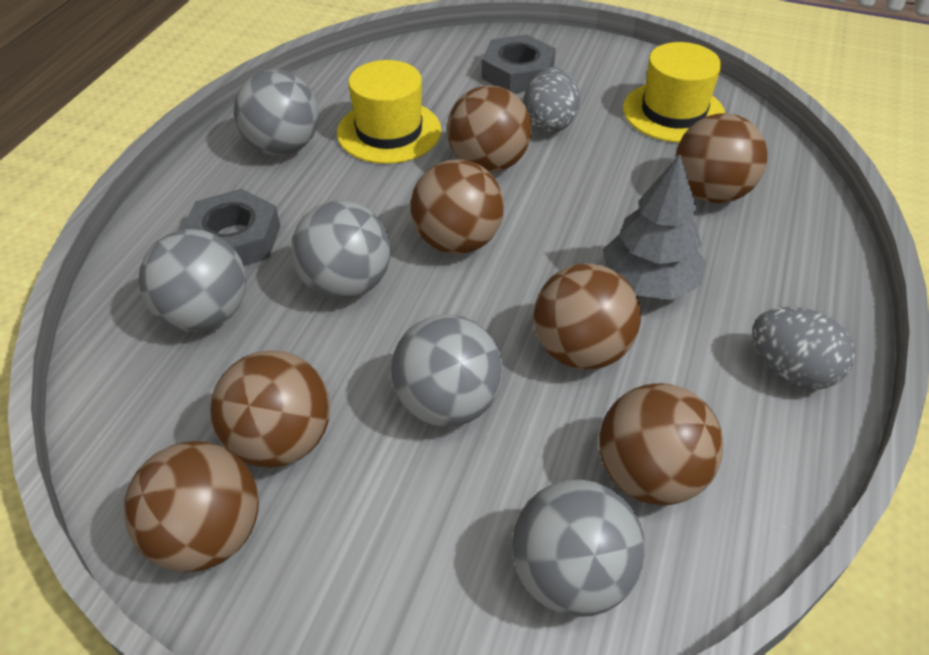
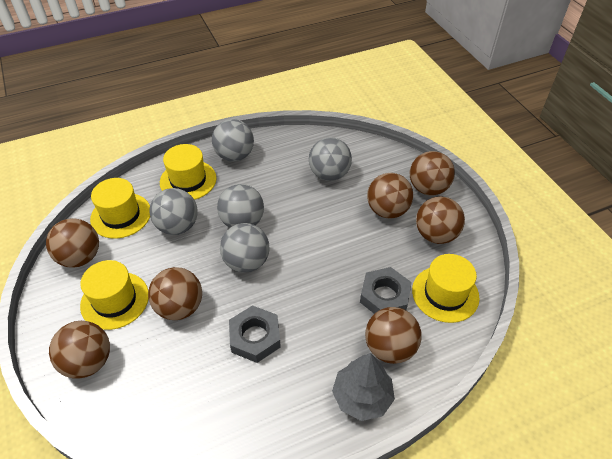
grey egg: [523,67,580,133] [752,307,855,389] = 2 -> none = 0
yellow hat: [337,60,441,164] [623,42,725,142] = 2 -> [80,260,149,330] [90,178,150,239] [160,144,216,200] [412,254,480,323] = 4

